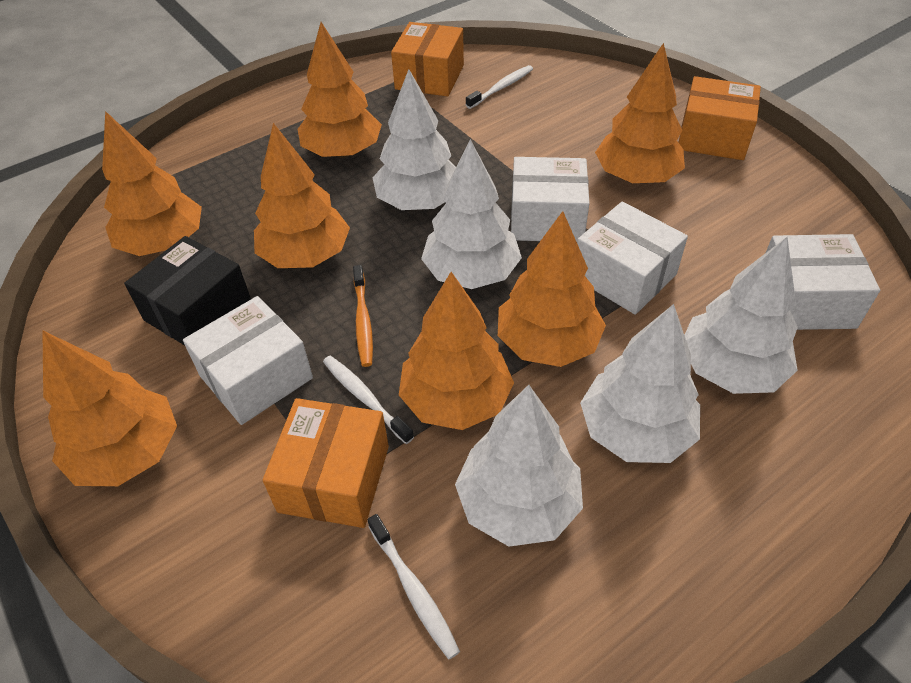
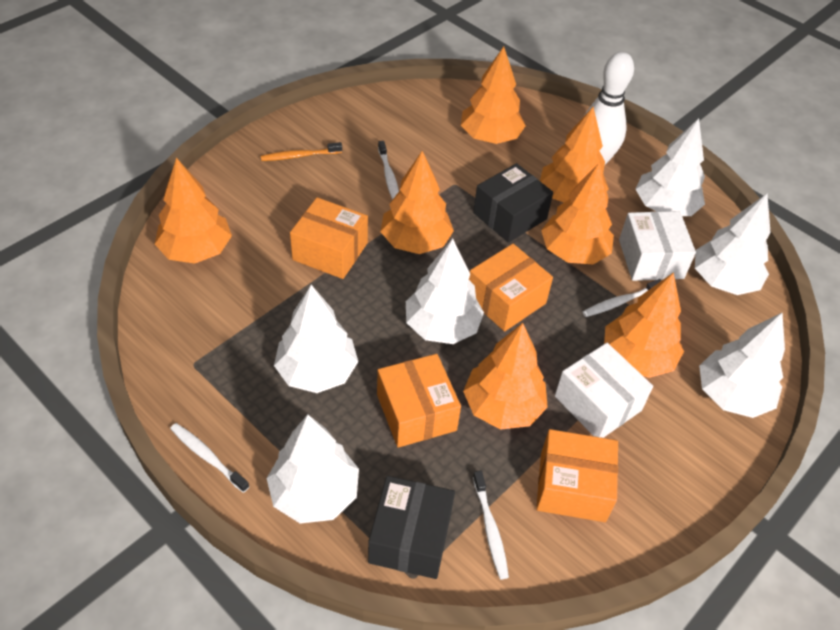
black box: [124,236,251,345] = 1 -> [368,476,455,579] [473,163,553,243] = 2
orange box: [263,398,389,528] [391,22,464,96] [678,76,761,160] = 3 -> [290,197,368,279] [377,354,461,448] [469,244,553,332] [536,429,618,522] = 4
white bowling pin: none = 0 -> [583,52,634,165] = 1
white box: [183,296,313,425] [511,157,590,242] [577,201,688,315] [766,234,880,330] = 4 -> [555,343,653,438] [619,211,696,281] = 2
white toothbrush: [323,356,414,444] [367,514,460,660] [466,65,533,109] = 3 -> [170,423,250,493] [378,141,399,200] [473,471,509,579] [583,279,662,317] = 4
white tree: [372,69,456,210] [421,139,522,289] [455,385,583,547] [580,304,700,463] [685,237,798,394] = 5 -> [266,415,359,524] [274,285,358,393] [406,239,484,344] [635,118,705,216] [695,194,771,295] [699,313,785,418] = 6

